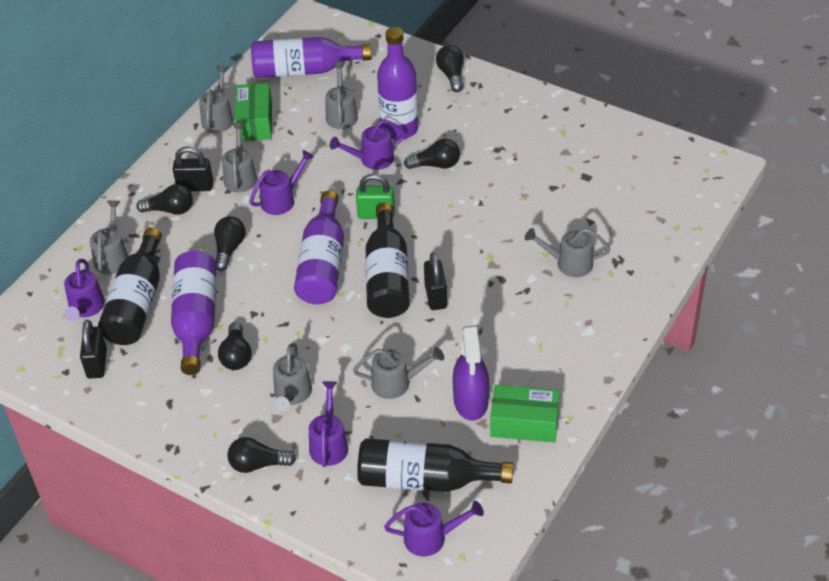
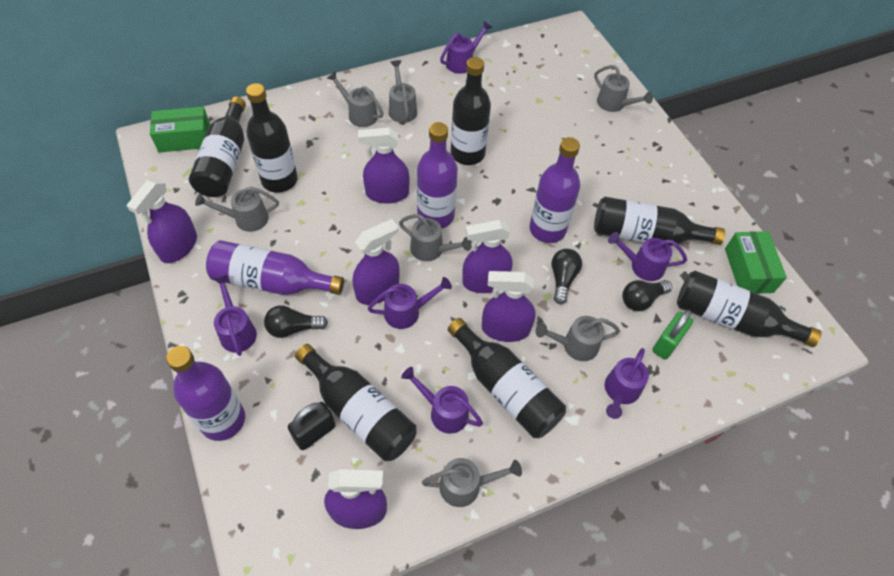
black bottle: [98,228,162,345] [357,438,513,492] [366,202,410,318] = 3 -> [189,97,246,197] [246,83,298,193] [295,344,417,461] [448,318,566,438] [451,57,491,165] [594,197,725,246] [677,271,822,347] = 7
black light bulb: [137,184,193,215] [214,216,246,271] [218,322,252,370] [228,437,296,473] [404,139,460,169] [436,45,464,92] = 6 -> [264,305,328,338] [551,249,582,304] [622,280,672,311] = 3
black padlock: [80,320,107,378] [173,146,213,191] [424,252,447,310] = 3 -> [288,402,336,450] = 1
purple spray bottle: [453,326,489,421] = 1 -> [126,180,197,263] [324,469,387,529] [353,219,400,305] [358,128,410,204] [462,220,513,293] [482,271,536,342] = 6
purple watering can: [64,259,105,321] [250,150,314,215] [309,382,348,467] [330,120,406,170] [384,501,484,556] = 5 -> [213,275,257,356] [368,277,452,329] [401,367,483,434] [440,21,492,74] [605,348,649,419] [608,232,687,281] = 6

